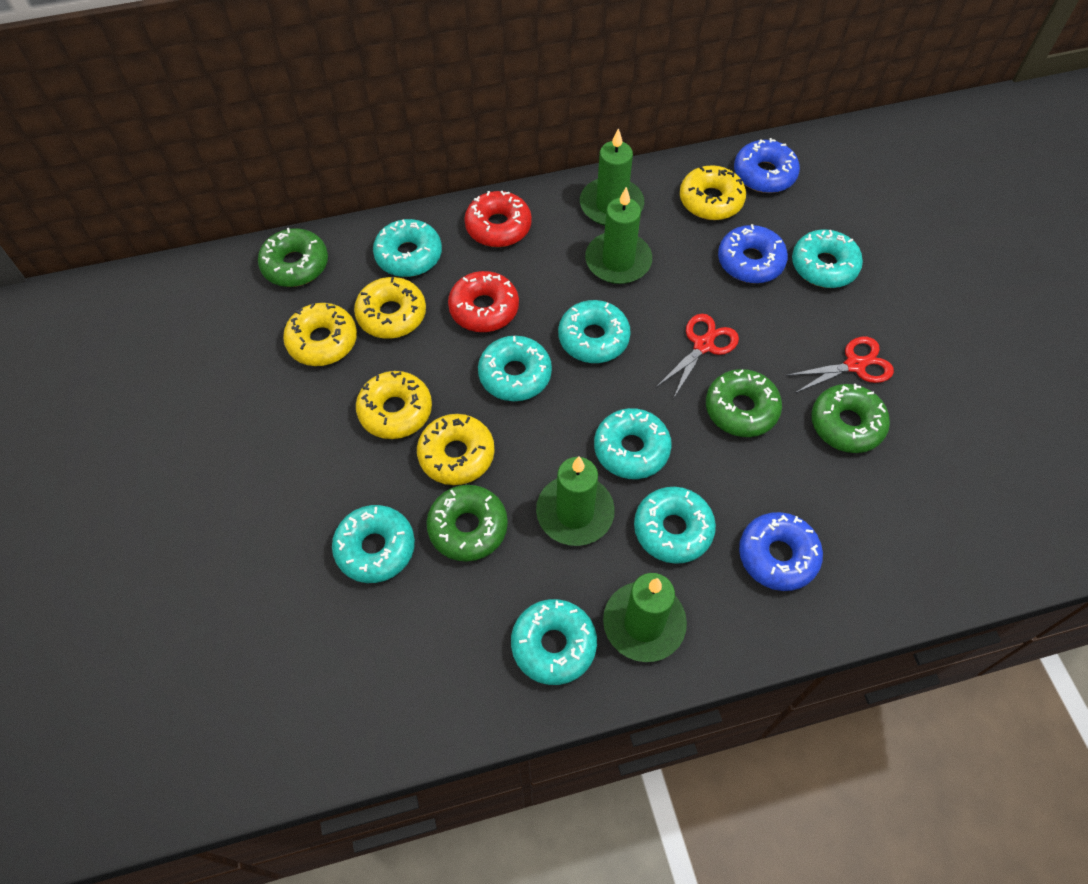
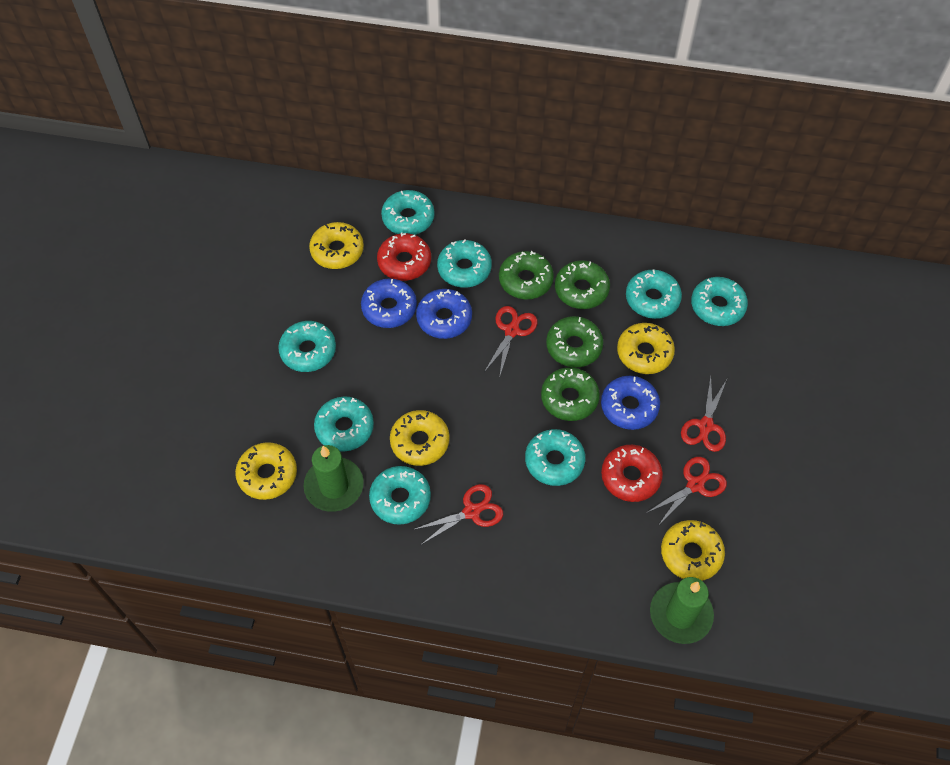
green candle: [536,457,615,546] [580,128,644,226] [585,187,652,284] [603,573,687,662] = 4 -> [303,445,364,512] [650,577,714,644] = 2
red scissors: [656,314,739,399] [786,337,894,393] = 2 -> [413,484,503,545] [484,306,537,378] [646,457,727,526] [681,376,726,452] = 4

